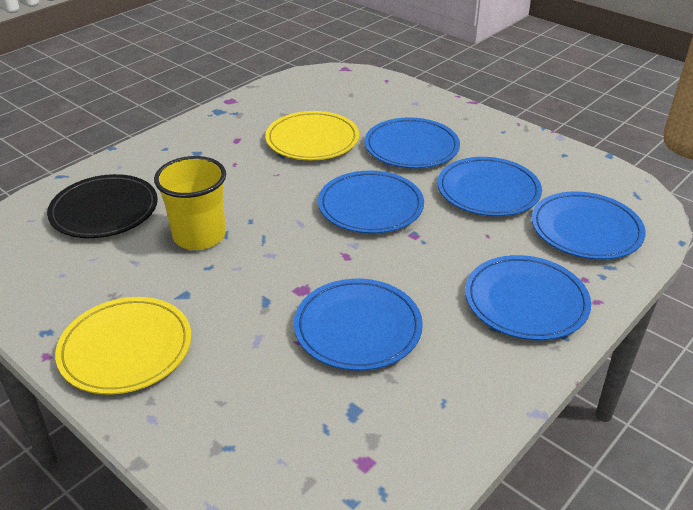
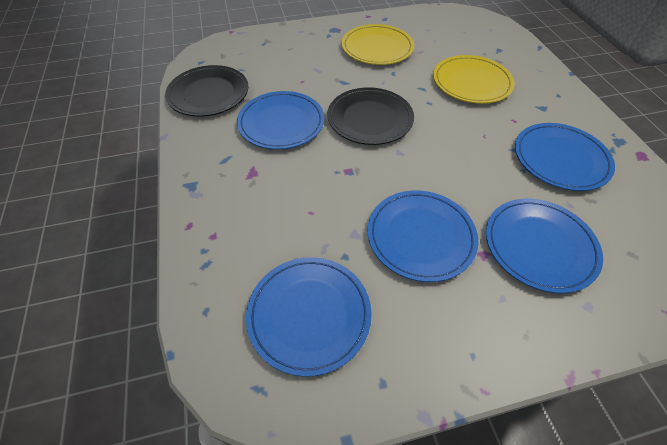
black plate: [47,174,158,238] = 1 -> [165,65,248,116] [327,87,414,145] = 2
blue plate: [294,279,423,371] [318,170,424,234] [364,117,460,168] [438,157,542,216] [465,255,591,340] [532,192,646,260] = 6 -> [237,91,325,150] [246,257,372,377] [367,190,479,282] [486,199,603,293] [515,123,615,191] = 5
yellow cup: [154,156,226,250] = 1 -> none = 0

